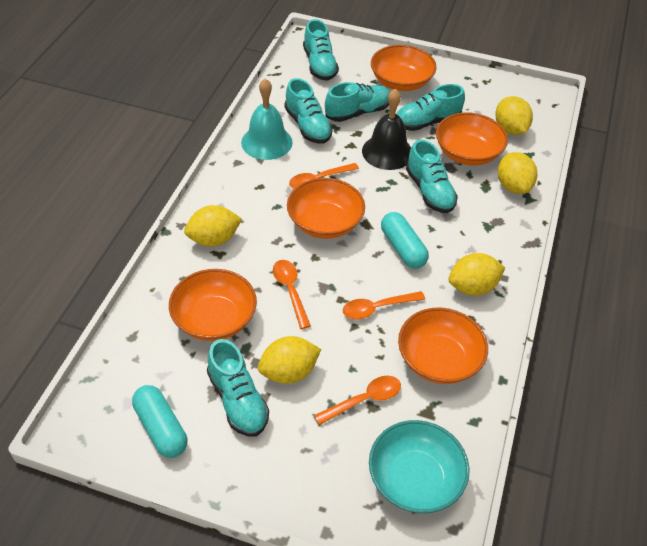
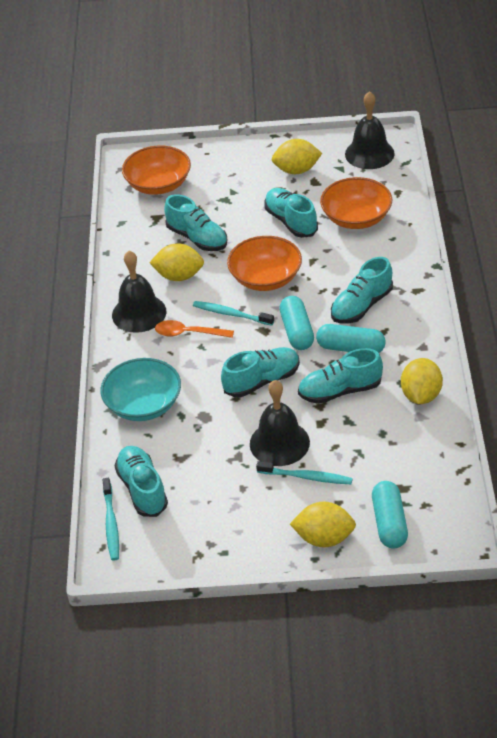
black bell: [362,89,411,170] = 1 -> [112,251,166,333] [250,380,310,466] [345,91,395,169] = 3
orange bowl: [169,269,257,341] [287,178,365,239] [371,45,437,91] [398,308,488,384] [436,112,508,166] = 5 -> [122,146,191,195] [227,236,302,291] [320,177,392,229] = 3
orange spoon: [273,260,311,329] [289,163,359,188] [314,376,401,425] [343,291,425,319] = 4 -> [155,320,234,338] = 1
turquoise bell: [241,78,293,160] = 1 -> none = 0
turquoise capsule: [132,385,187,458] [381,212,429,268] = 2 -> [279,296,314,350] [316,324,386,353] [372,481,408,549] = 3
turquoise toothbrush: none = 0 -> [102,478,119,561] [193,301,274,326] [256,461,353,484] = 3
yellow lemon: [184,205,242,247] [258,336,321,384] [448,253,505,296] [495,96,533,135] [498,152,537,194] = 5 -> [149,243,204,281] [272,139,322,174] [290,502,356,547] [401,358,443,404] = 4

